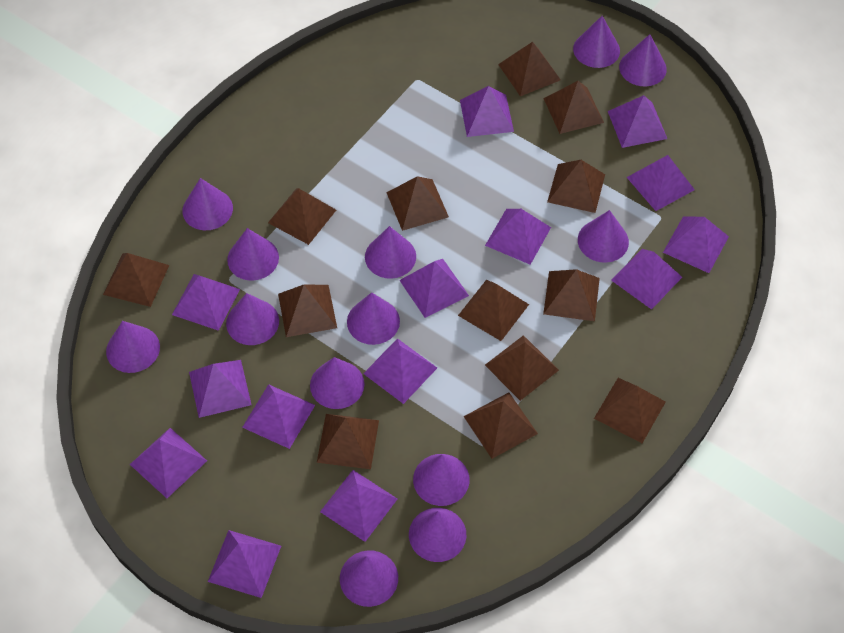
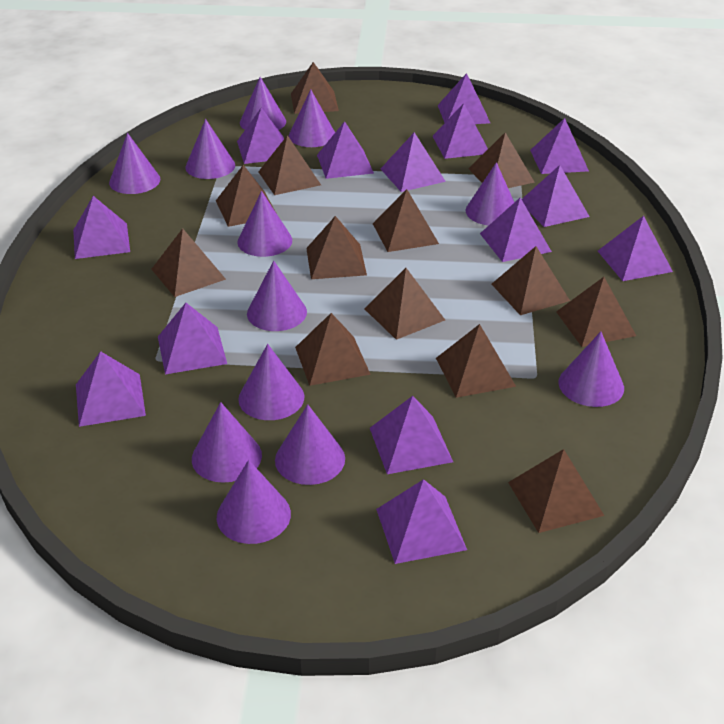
purple cone: [106,321,160,373] [182,178,233,230] [226,293,279,345] [227,228,279,281] [310,357,364,409] [340,550,398,607] [347,292,400,345] [365,226,416,279] [409,508,466,562] [413,454,470,506] [573,16,620,68] [578,210,629,263] [619,34,667,86] = 13 -> [109,133,160,194] [185,119,235,179] [192,402,262,483] [216,460,291,544] [237,191,292,257] [238,344,305,420] [240,77,286,130] [247,261,307,331] [275,404,345,485] [289,90,335,147] [465,162,514,226] [558,331,624,407] = 12

